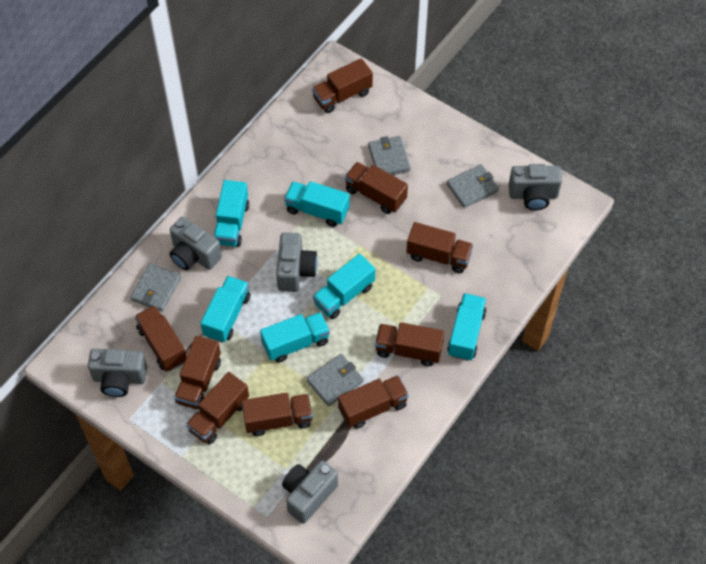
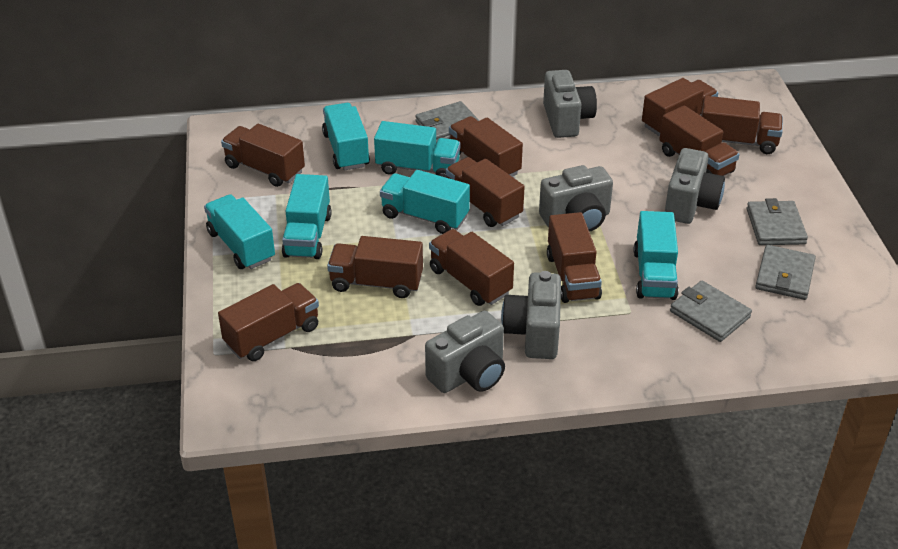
brown truck: [135,305,187,372] [174,336,221,409] [186,372,249,445] [242,393,313,436] [312,58,373,113] [338,375,409,429] [345,162,408,214] [375,322,444,366] [406,222,473,273] = 9 -> [218,283,319,361] [221,124,305,187] [327,236,423,298] [429,229,514,306] [446,157,525,227] [449,116,523,177] [547,212,602,303] [642,78,718,136] [659,105,739,176] [701,96,783,154] = 10

